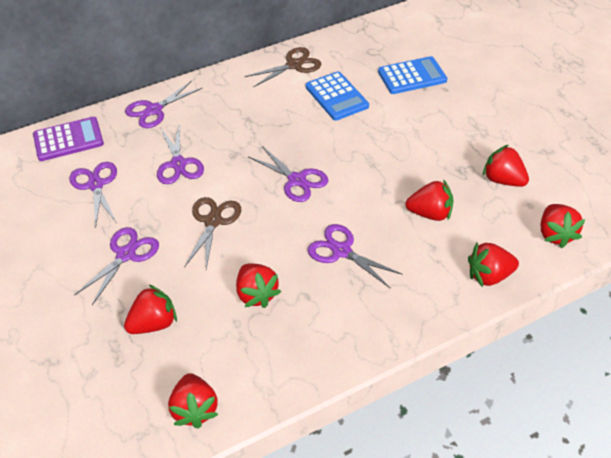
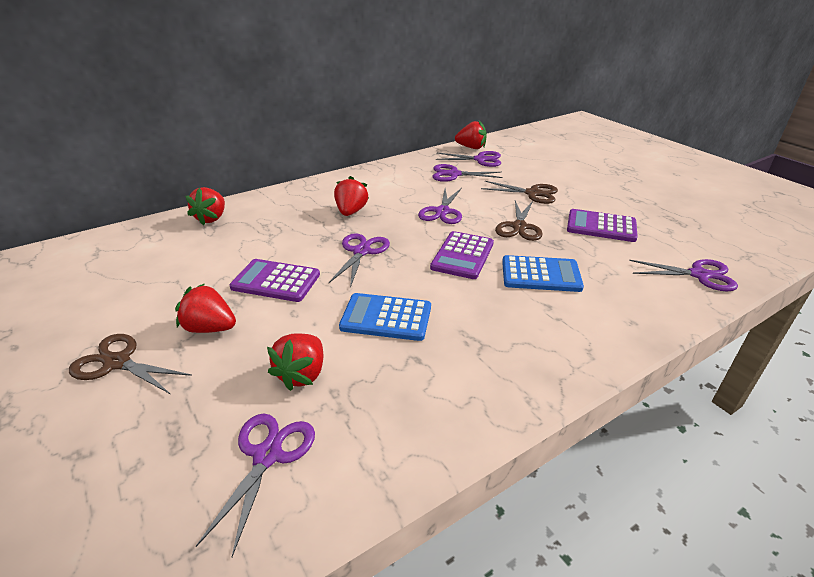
brown scissors: [184,197,241,269] [245,47,321,87] = 2 -> [69,334,192,394] [481,181,558,204] [495,200,543,241] = 3
purple calculator: [33,117,104,161] = 1 -> [230,259,320,302] [430,231,494,279] [567,209,638,242] = 3
red strawberry: [124,285,177,334] [168,373,219,429] [236,264,281,308] [406,179,454,221] [468,243,519,287] [483,145,529,187] [541,204,585,248] = 7 -> [175,283,236,333] [185,187,225,226] [267,333,323,391] [334,176,369,216] [455,121,487,149] = 5

